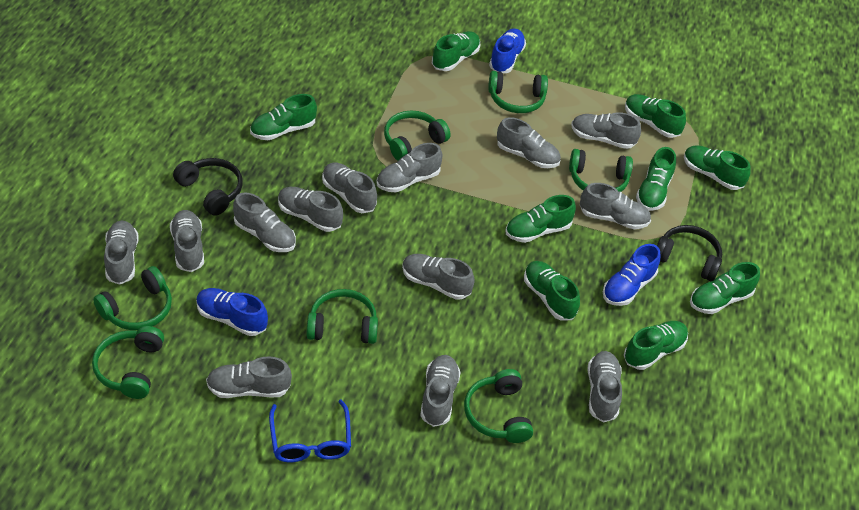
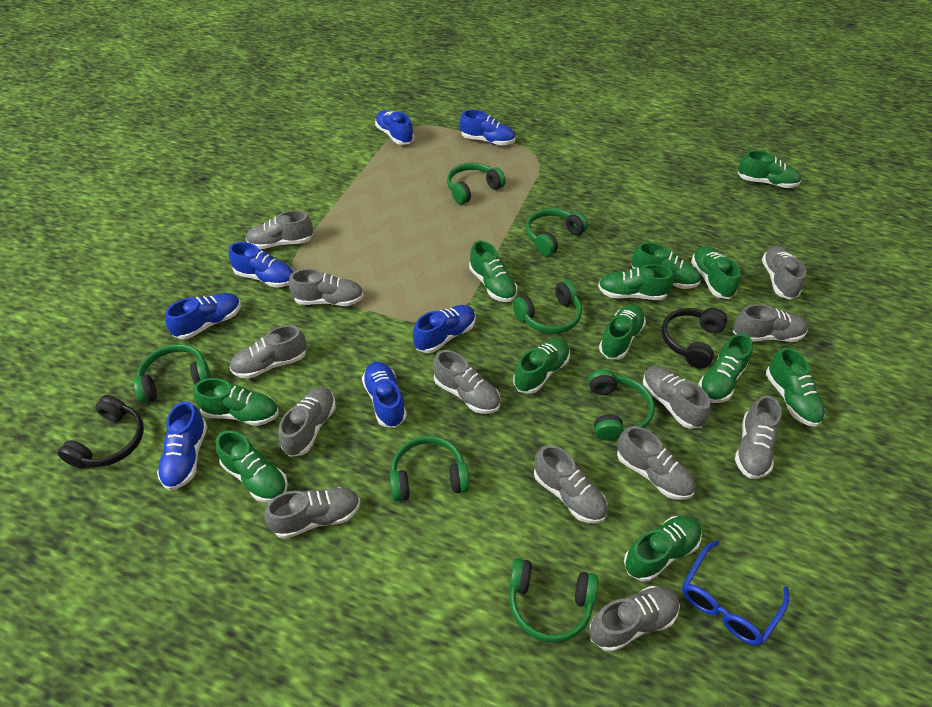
blue shoe: [196,288,268,336] [489,28,526,73] [603,244,660,306] = 3 -> [157,401,207,491] [165,293,241,340] [228,242,294,288] [362,362,407,428] [375,110,414,145] [413,305,476,353] [460,110,515,145] = 7
green shoe: [250,94,317,140] [432,31,480,71] [506,195,576,243] [524,261,580,320] [624,321,688,370] [625,94,686,138] [636,147,676,211] [684,145,751,190] [690,262,760,314] = 9 -> [193,378,279,426] [215,430,288,503] [469,241,517,302] [513,338,570,394] [598,264,674,300] [599,304,646,359] [624,516,702,582] [631,242,701,289] [691,246,741,299] [698,334,753,403] [737,151,801,188] [766,347,825,427] = 12

